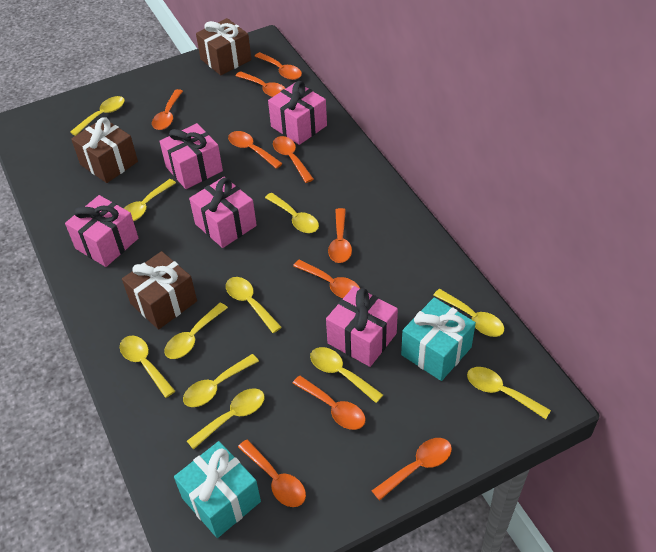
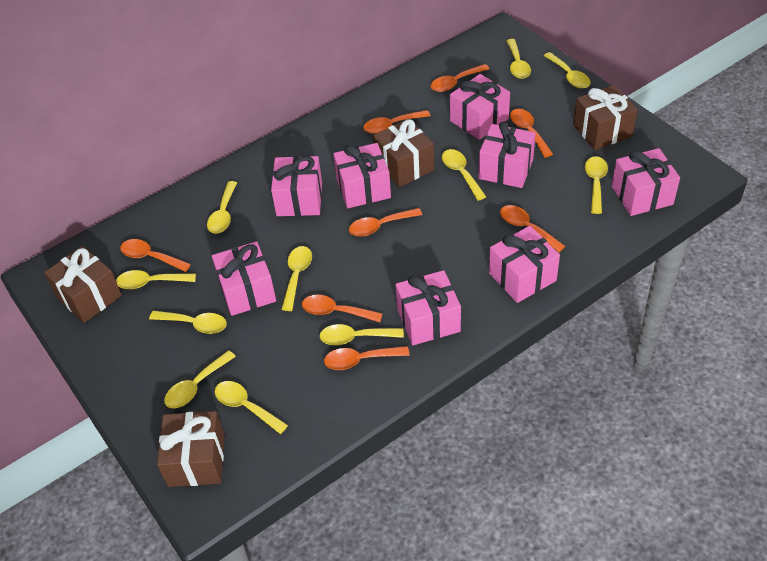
brown gift: [71,118,138,183] [122,251,197,329] [196,18,252,75] = 3 -> [44,246,122,323] [157,411,225,487] [373,119,434,187] [573,85,638,150] = 4
orange spoon: [152,89,183,130] [228,131,283,169] [235,71,286,97] [238,439,306,507] [255,52,302,80] [273,136,314,183] [292,376,366,430] [293,260,360,298] [328,208,352,263] [372,438,452,501] = 10 -> [120,239,191,272] [302,295,383,322] [324,346,409,370] [349,208,422,237] [363,110,431,134] [431,64,489,92] [500,205,565,252] [510,109,553,157] = 8
pink gift: [65,195,138,267] [160,123,223,189] [189,177,257,248] [268,81,327,145] [326,286,398,367] = 5 -> [212,241,276,316] [271,156,322,216] [333,143,391,208] [396,270,461,345] [450,74,510,140] [479,121,536,188] [489,226,560,303] [612,148,680,216] = 8
turquoise gift: [174,441,261,538] [401,297,476,381] = 2 -> none = 0

